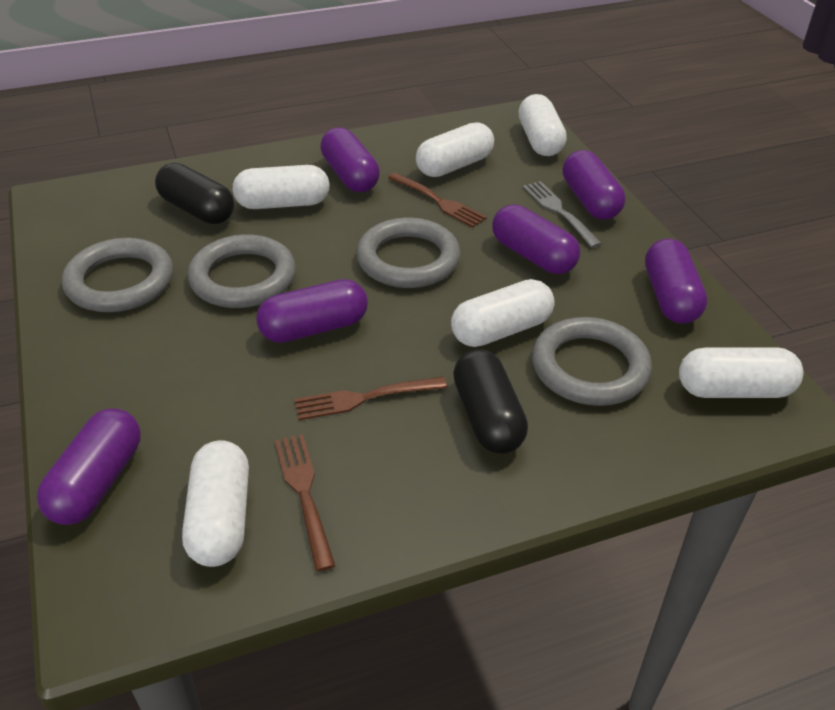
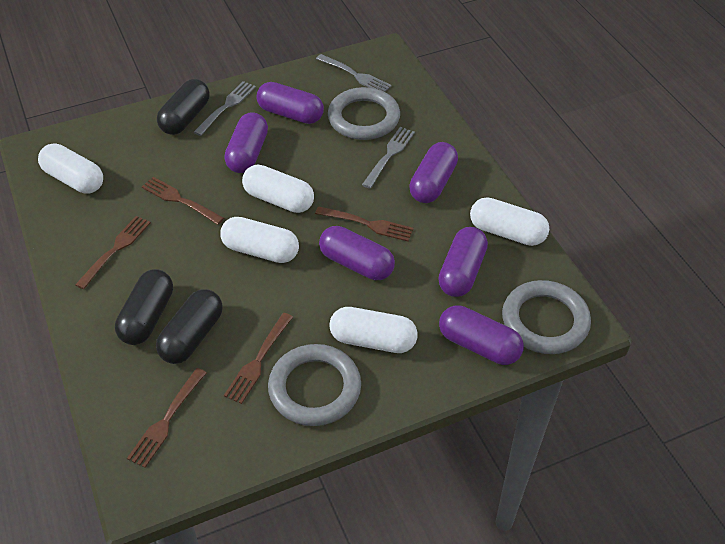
black capsule: [155,163,234,224] [453,349,528,454] = 2 -> [115,269,173,345] [156,289,223,364] [157,79,210,135] = 3
brown fork: [275,434,335,571] [294,377,447,420] [388,173,487,228] = 3 -> [75,216,151,289] [127,368,207,468] [142,177,224,225] [224,313,293,404] [315,206,414,241] = 5
grey fork: [523,181,602,248] = 1 -> [194,81,256,136] [316,54,392,92] [362,127,415,189] = 3
grey ring: [62,238,173,312] [188,234,296,308] [357,218,461,288] [532,317,652,406] = 4 -> [268,344,361,426] [328,87,400,140] [502,280,591,354] = 3
white capsule: [182,440,249,567] [233,165,330,209] [416,122,494,177] [451,279,555,347] [518,94,567,156] [679,347,803,398] = 6 -> [38,143,103,194] [220,217,299,263] [242,165,314,213] [329,307,418,353] [470,197,549,246] = 5

